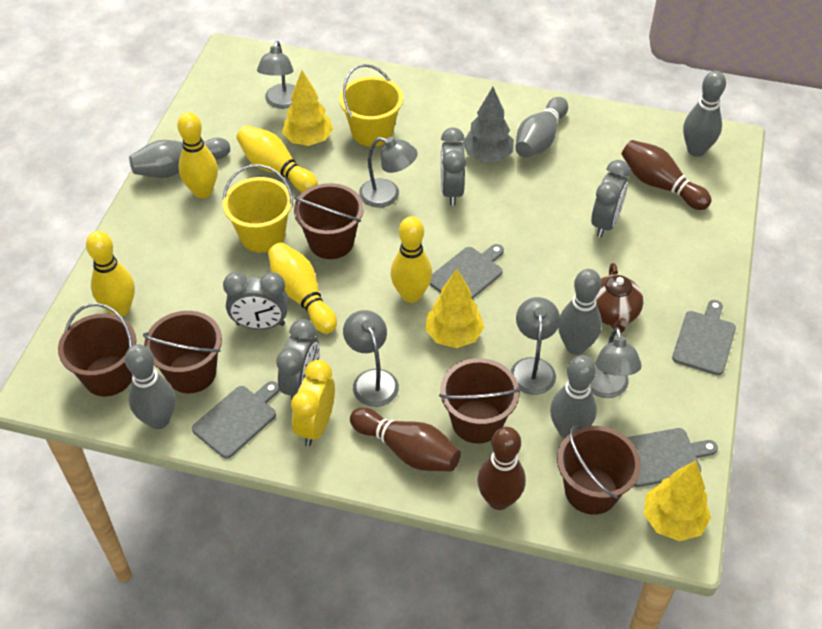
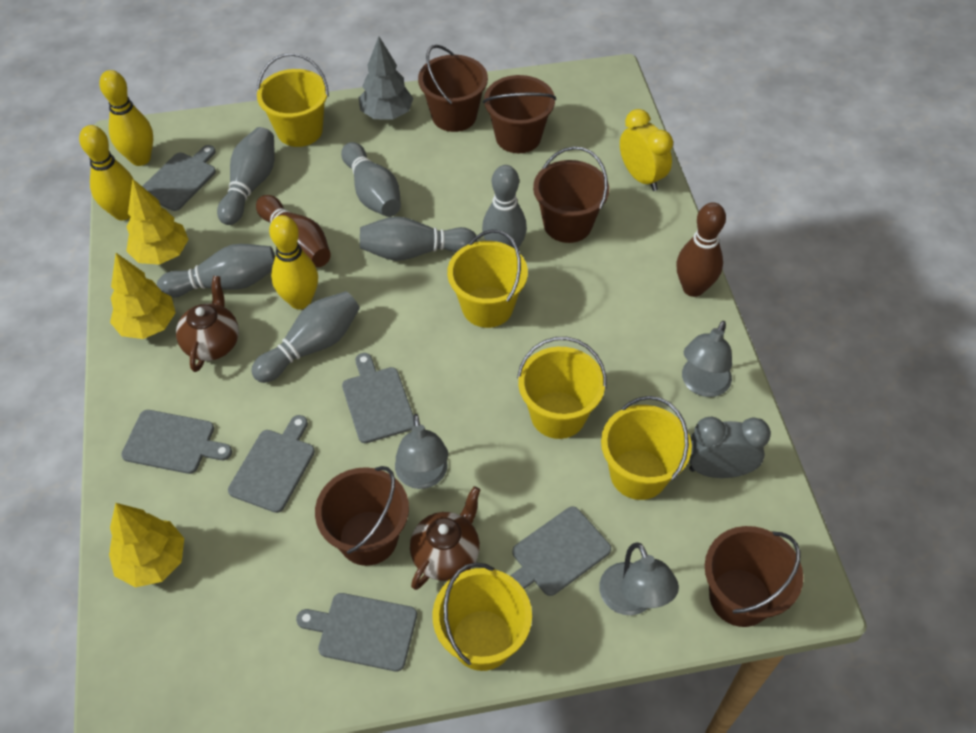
brown bowling pin: [350,407,461,472] [477,427,526,510] [621,140,712,210] = 3 -> [256,195,331,267] [676,202,726,297] = 2
brown teapot: [596,263,643,333] = 1 -> [176,276,239,372] [410,486,481,590] = 2
grey clock: [223,272,288,329] [276,319,320,401] [441,128,466,206] [591,160,630,237] = 4 -> [689,417,771,478] = 1
grey cutting board: [192,381,279,458] [430,244,504,299] [627,428,718,487] [672,300,736,375] = 4 -> [121,410,232,474] [142,145,216,211] [228,415,315,513] [296,593,417,671] [342,353,414,443] [510,506,611,596] = 6
grey lamp: [257,41,295,109] [343,310,399,407] [359,137,418,208] [511,297,560,395] [590,327,642,398] = 5 -> [395,414,448,489] [599,542,679,615] [682,321,732,397] = 3
yellow bowling pin: [86,231,135,317] [177,112,218,198] [236,125,318,192] [268,243,337,334] [390,216,432,303] = 5 -> [79,125,133,221] [99,70,153,166] [269,215,318,309] = 3
yellow bucket: [222,164,293,253] [339,64,403,147] = 2 -> [257,53,329,147] [432,562,532,671] [447,230,528,328] [517,337,607,439] [601,396,692,500] = 5

